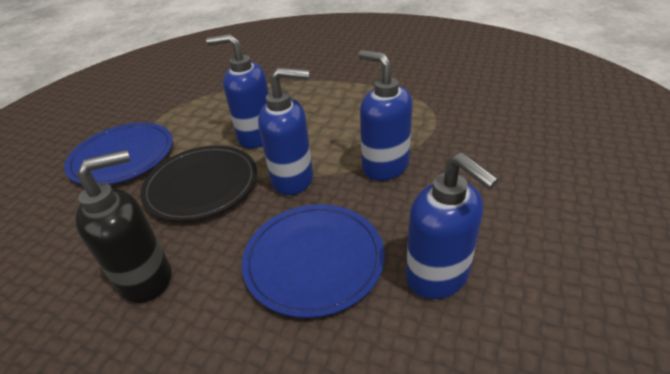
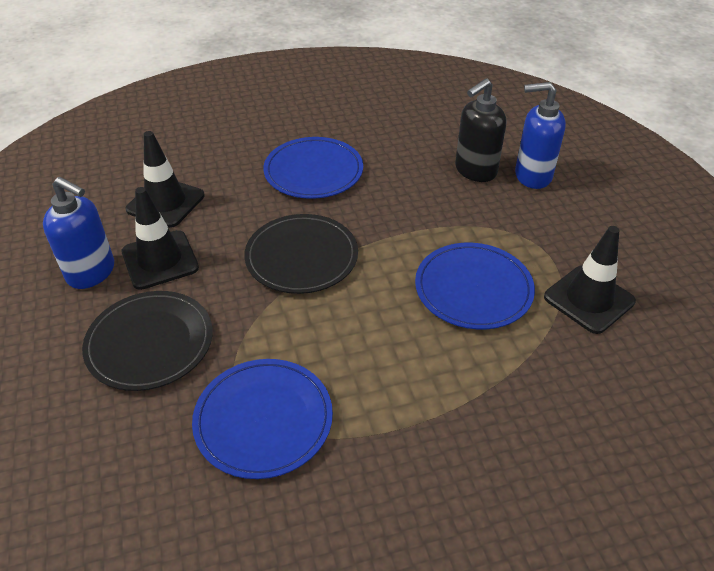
black plate: [140,145,257,222] = 1 -> [82,291,213,391] [244,214,358,294] = 2
black traffic cone: none = 0 -> [122,187,199,290] [126,131,204,228] [544,226,636,334] = 3
blue plate: [64,123,173,185] [242,204,384,318] = 2 -> [192,359,333,479] [263,137,363,199] [415,243,535,329] = 3
blue soap dispenser: [206,34,269,149] [258,67,313,195] [358,50,412,181] [406,153,499,299] = 4 -> [43,177,114,289] [515,82,566,189] = 2

